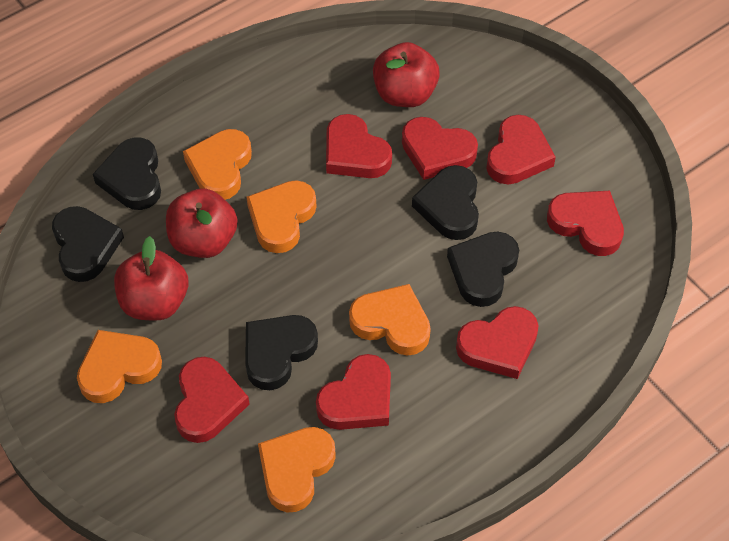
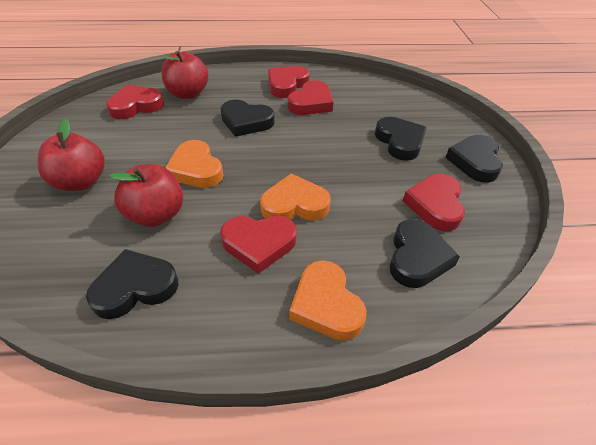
orange heart: [77,330,162,403] [183,129,252,200] [246,180,317,253] [258,427,336,513] [349,284,431,356] = 5 -> [165,140,223,188] [260,173,330,221] [289,260,367,341] = 3
red heart: [174,357,250,443] [316,354,391,430] [326,114,392,178] [402,117,478,180] [456,306,539,379] [486,115,556,184] [547,191,624,256] = 7 -> [106,85,164,119] [220,215,297,274] [268,66,310,98] [288,80,333,115] [403,174,465,231] = 5

